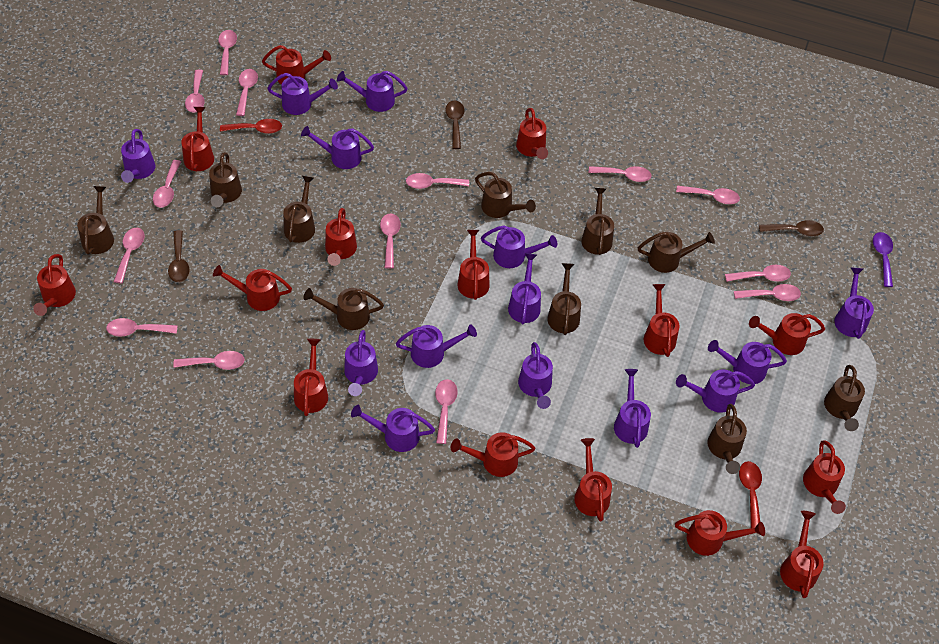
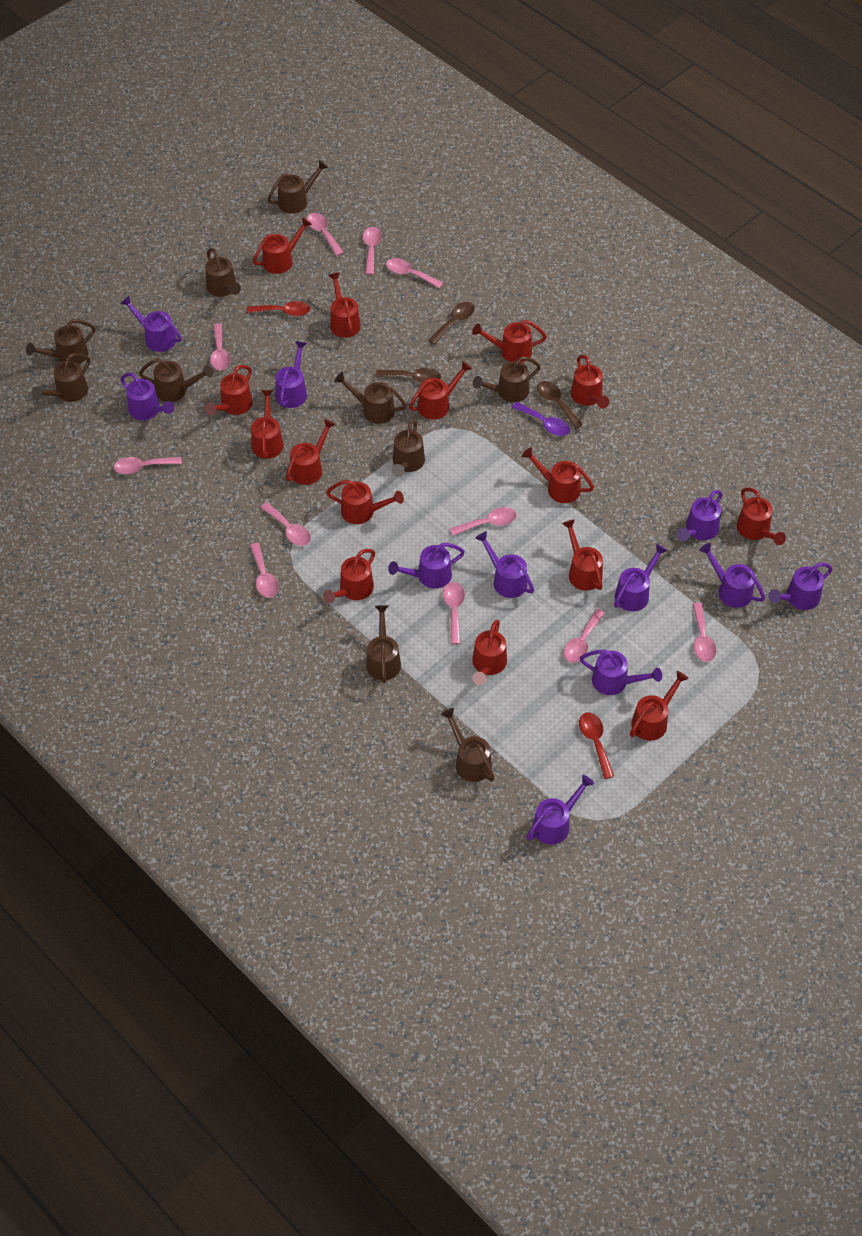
pink spoon: [106,318,178,337] [114,228,145,284] [153,160,181,208] [173,351,245,370] [185,70,205,113] [218,30,237,75] [236,69,258,116] [380,213,401,269] [406,173,469,189] [435,379,458,444] [589,166,651,182] [676,186,740,204] [725,265,791,282] [734,284,801,301] = 14 -> [114,457,182,474] [210,323,231,370] [250,543,279,598] [261,502,311,546] [307,213,344,256] [363,227,382,275] [386,258,443,289] [443,582,465,644] [450,507,517,536] [563,609,605,663] [693,603,716,662] = 11
purple watering can: [121,129,155,183] [267,73,338,115] [301,126,374,169] [337,71,408,112] [344,330,378,396] [351,405,435,452] [396,325,477,368] [481,226,557,268] [508,253,541,324] [518,342,553,409] [614,369,651,448] [676,369,755,413] [708,340,787,384] [835,267,874,339] = 14 -> [120,296,182,352] [120,372,174,420] [275,341,307,408] [388,543,465,589] [475,531,534,598] [526,775,594,845] [580,650,662,695] [614,544,668,612] [677,490,723,541] [699,543,765,608] [768,563,833,610] = 11

